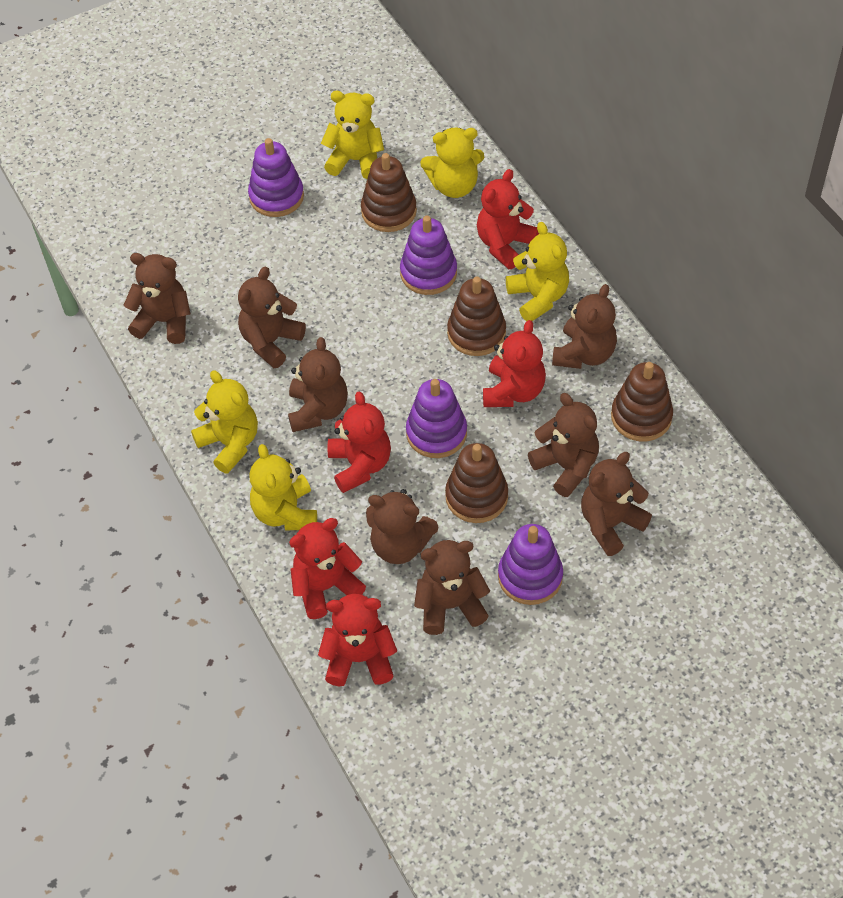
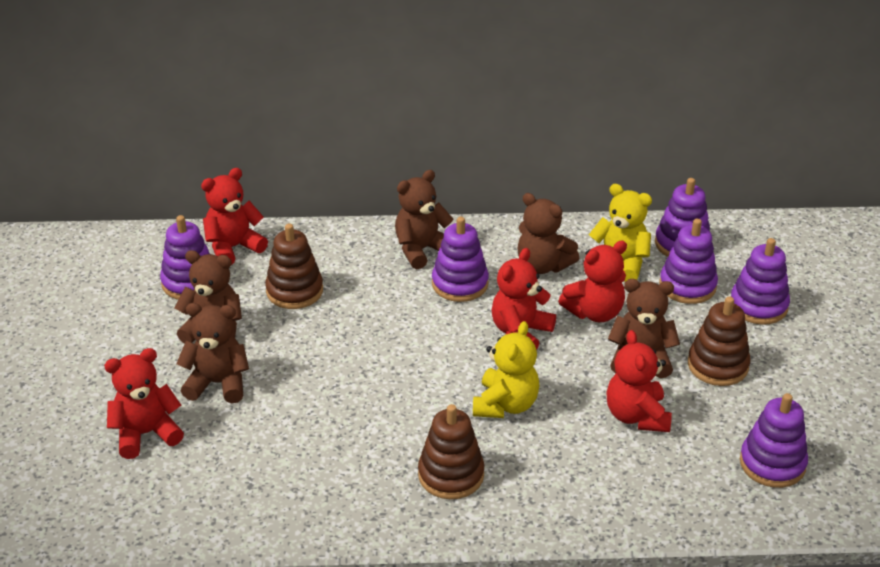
brown stacking toy: [361,153,417,232] [445,443,508,523] [447,277,506,356] [611,362,673,442] = 4 -> [265,223,323,309] [418,404,484,499] [688,296,751,386] = 3
brown teddy bear: [124,253,190,344] [238,267,306,368] [288,337,348,432] [366,489,438,564] [414,540,490,635] [528,393,599,497] [552,284,617,369] [581,452,652,556] = 8 -> [174,250,242,343] [176,303,249,403] [395,170,454,269] [518,193,579,274] [608,279,680,378] = 5
purple stacking toy: [248,138,304,217] [400,216,457,295] [406,379,467,458] [498,524,563,605] = 4 -> [160,215,210,300] [432,217,489,302] [655,178,710,257] [659,219,718,304] [731,238,790,325] [740,393,808,488] = 6
yellow teddy bear: [191,370,258,474] [249,444,317,530] [321,91,384,179] [420,128,484,198] [506,222,569,321] = 5 -> [473,321,539,418] [589,184,652,282] = 2

